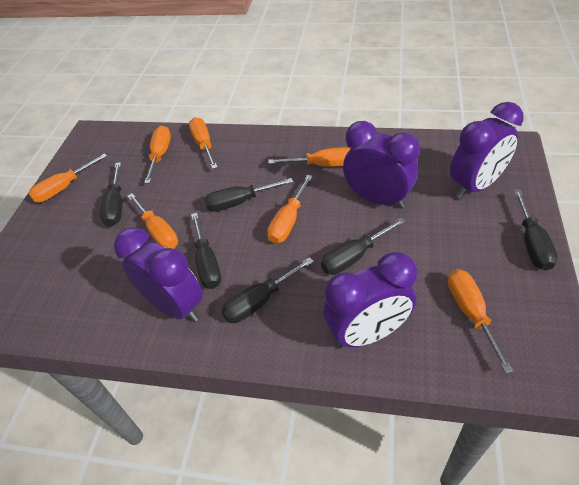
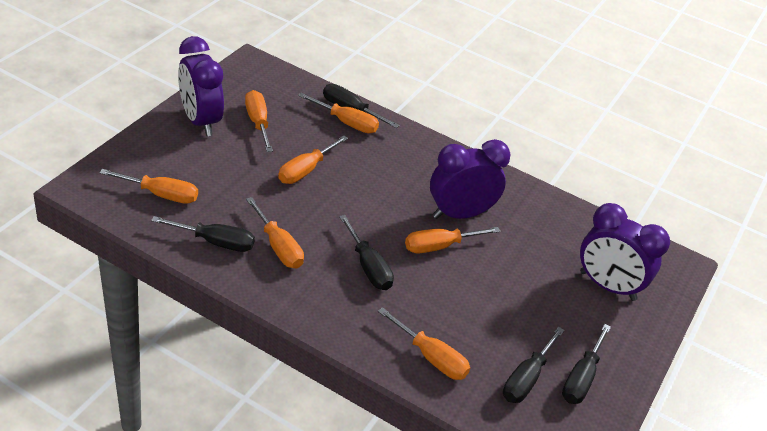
black screwdriver: [100,162,122,227] [191,213,221,289] [204,178,293,212] [222,257,314,323] [321,218,405,275] [514,189,558,271] = 6 -> [151,216,255,252] [323,84,399,128] [339,215,394,290] [503,327,565,403] [562,324,611,404] = 5
purple clock: [114,227,203,322] [323,252,417,348] [343,121,420,208] [450,102,524,199] = 4 -> [178,36,224,136] [430,139,510,219] [580,203,670,301] = 3

